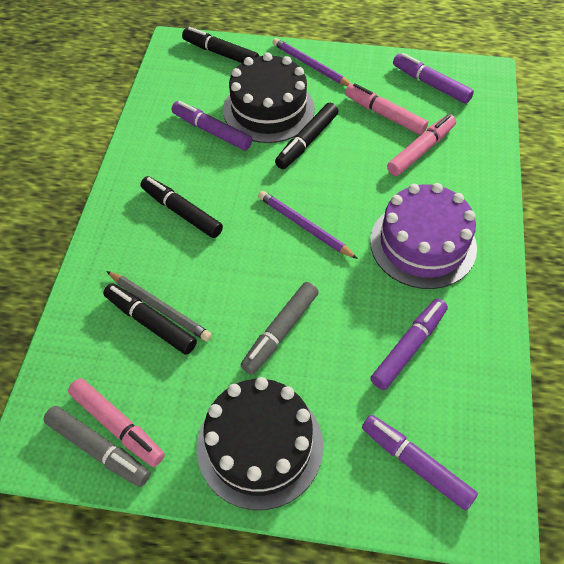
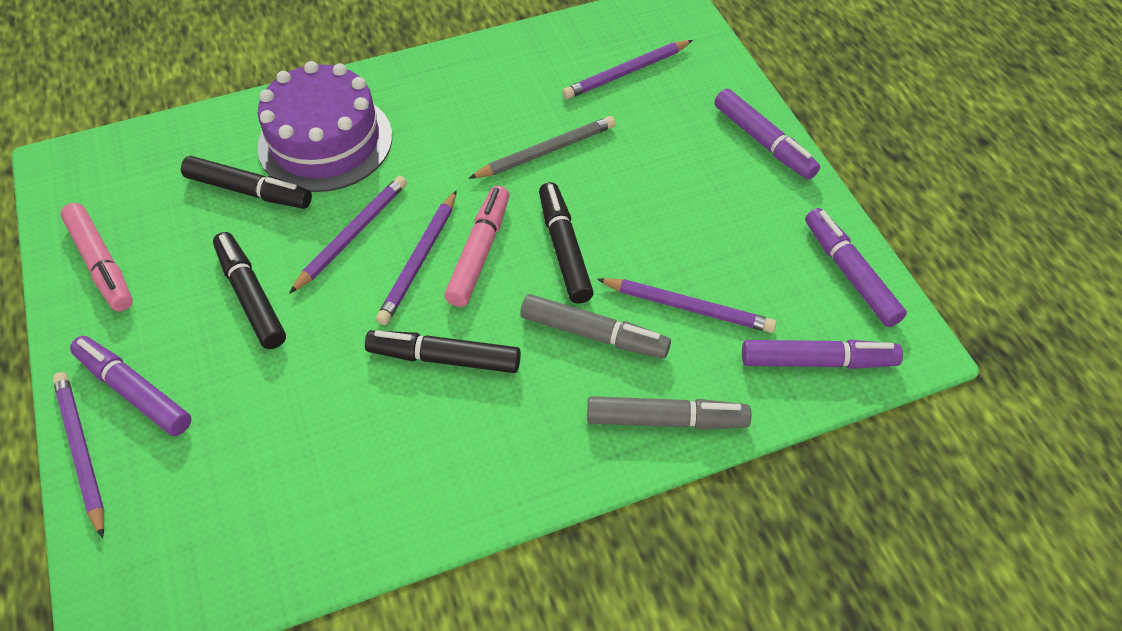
black cake: [197,377,323,510] [223,52,315,143] = 2 -> none = 0
pink marker: [68,378,165,467] [345,83,428,135] [387,114,456,176] = 3 -> [60,203,133,312] [444,186,510,307] = 2
purple pencil: [258,191,358,259] [272,38,351,86] = 2 -> [53,372,104,538] [289,176,407,294] [376,190,457,325] [562,40,693,99] [597,278,777,333] = 5

